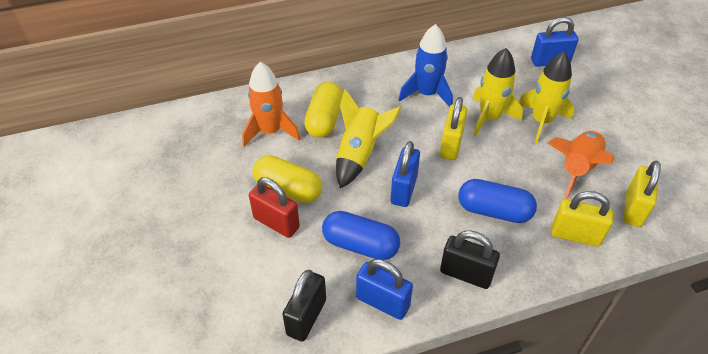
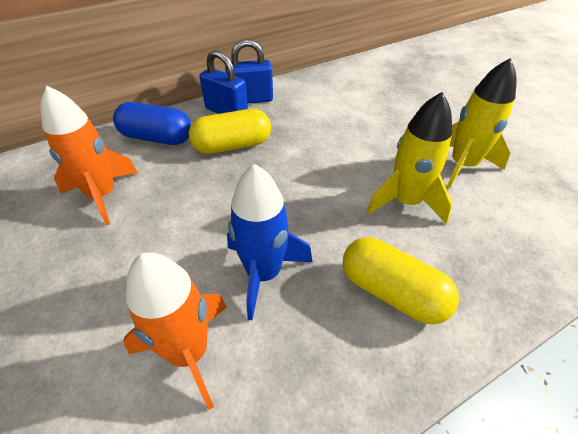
black padlock: [282,270,326,342] [440,230,500,289] = 2 -> none = 0
blue capsule: [322,211,400,260] [458,179,537,223] = 2 -> [113,102,191,145] = 1
blue padlock: [356,259,413,320] [391,141,420,207] [531,17,578,67] = 3 -> [199,50,248,114] [225,39,273,104] = 2
red padlock: [249,177,300,238] = 1 -> none = 0
yellow padlock: [440,97,467,160] [551,191,613,246] [623,161,661,227] = 3 -> none = 0
yellow rocket: [336,89,401,188] [473,48,523,137] [519,51,575,143] = 3 -> [367,92,452,224] [447,58,517,188] = 2

